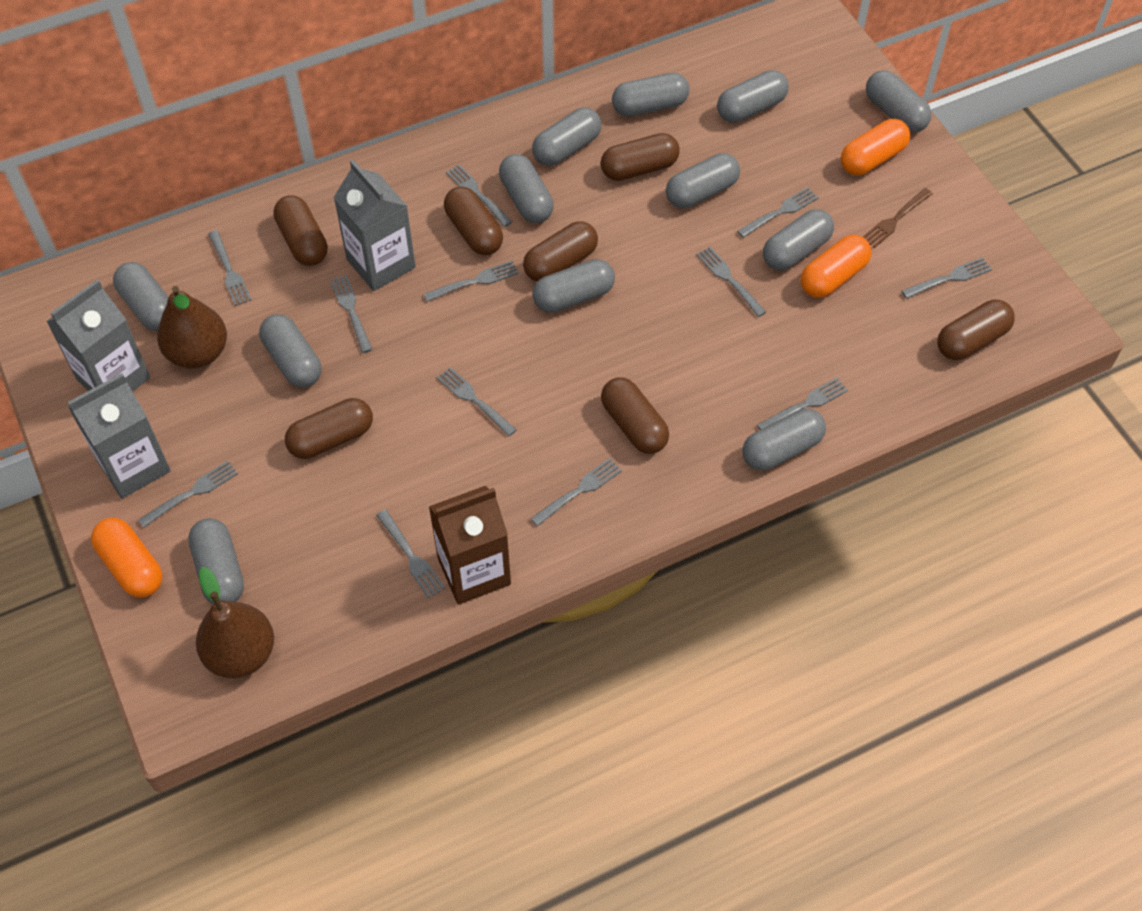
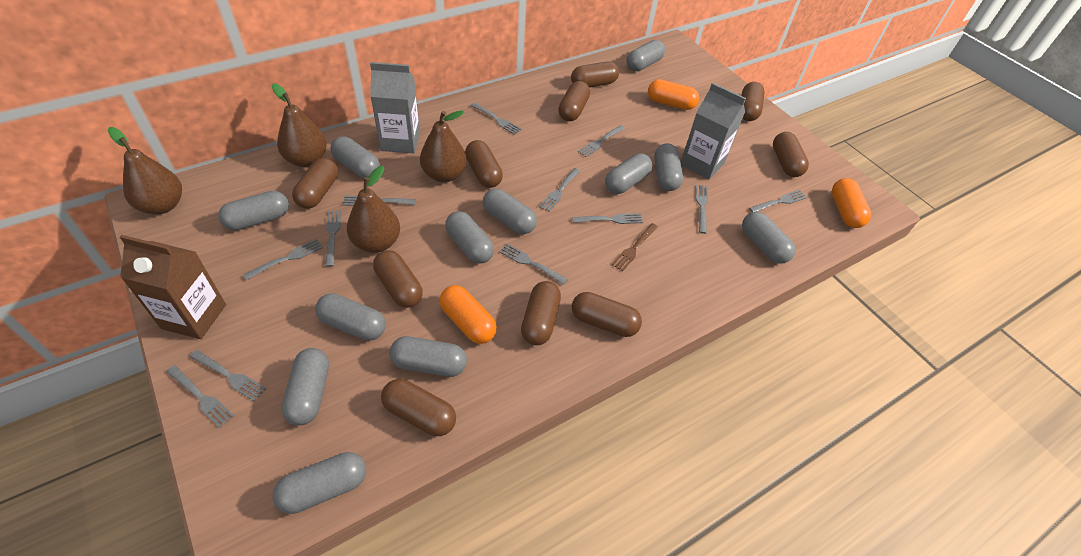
brown capsule: [273,195,328,266] [285,398,373,459] [444,187,503,255] [523,221,598,282] [601,133,680,181] [601,377,669,454] [937,300,1015,360] = 7 -> [292,158,338,209] [373,250,423,308] [381,379,456,436] [465,140,503,188] [521,281,561,345] [558,81,590,121] [571,61,619,87] [572,292,642,337] [741,82,765,121] [773,132,809,177] = 10
brown pear: [157,286,227,369] [196,567,274,678] = 2 -> [108,127,182,215] [272,83,327,167] [347,166,400,253] [420,111,467,182] = 4
grey carton: [46,279,150,392] [67,373,171,499] [333,160,416,291] = 3 -> [370,62,420,153] [681,83,746,180] = 2

